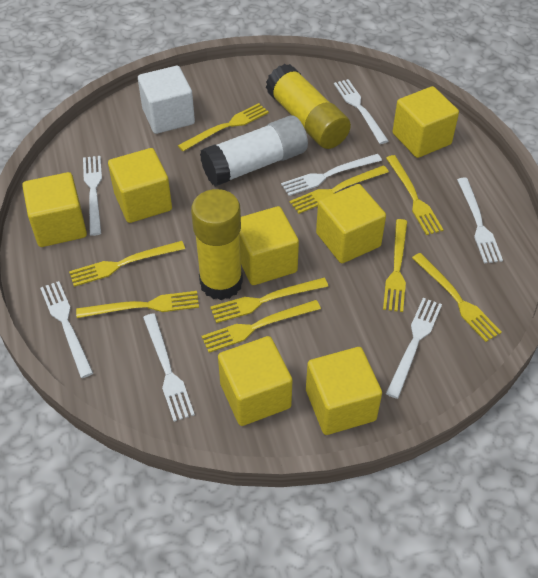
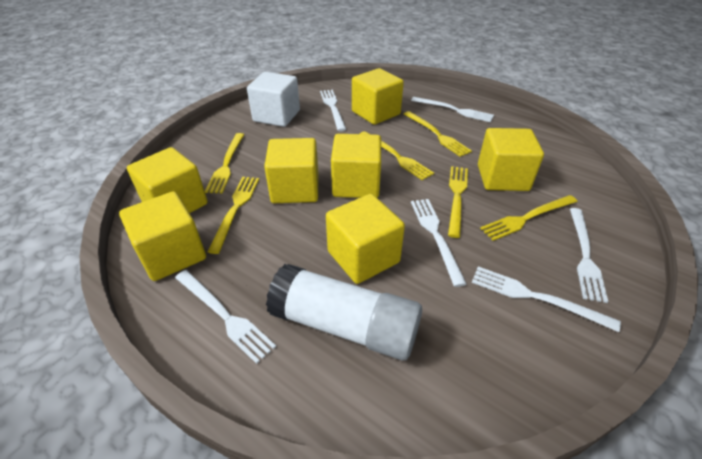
white fork: [40,281,93,378] [83,156,102,236] [143,313,195,422] [281,154,382,196] [334,79,388,144] [386,298,442,399] [457,178,503,263] = 7 -> [175,270,276,364] [320,90,346,131] [411,97,494,122] [411,199,467,287] [472,266,621,332] [570,208,608,303] = 6
yellow fork: [69,241,185,287] [76,291,199,318] [178,103,269,151] [202,300,321,353] [210,278,328,323] [290,165,389,214] [383,219,407,312] [386,155,444,235] [412,253,502,342] = 9 -> [205,133,244,194] [207,177,259,254] [360,131,434,180] [404,111,472,157] [448,166,468,238] [480,195,577,241] = 6
yellow glue stick: [191,189,243,300] [266,64,351,149] = 2 -> none = 0

